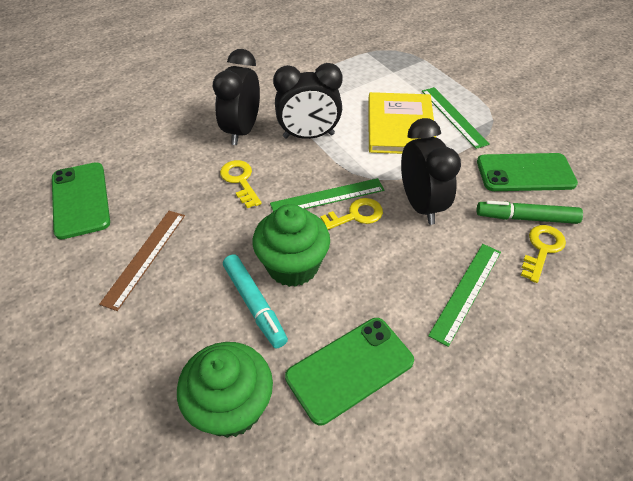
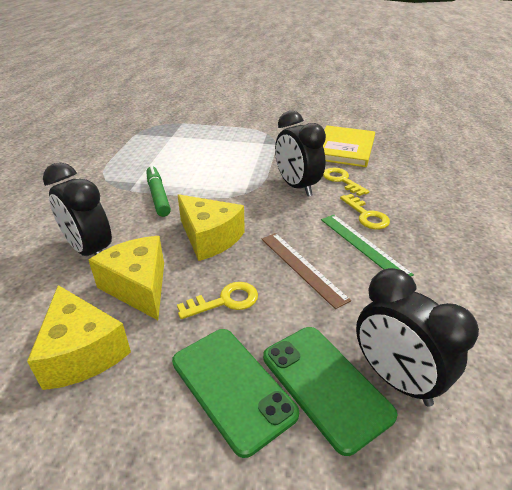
green cupcake: [177,342,273,438] [252,204,330,287] = 2 -> none = 0
green phone: [52,162,110,239] [285,318,414,425] [477,153,578,191] = 3 -> [172,329,299,458] [263,327,398,456] = 2
green ruler: [270,178,384,212] [422,87,490,149] [428,244,501,347] = 3 -> [321,215,414,276] = 1
turquoise marker: [223,254,288,349] = 1 -> none = 0
yellow cheese: none = 0 -> [27,285,131,390] [89,236,164,320] [178,194,245,261] = 3

